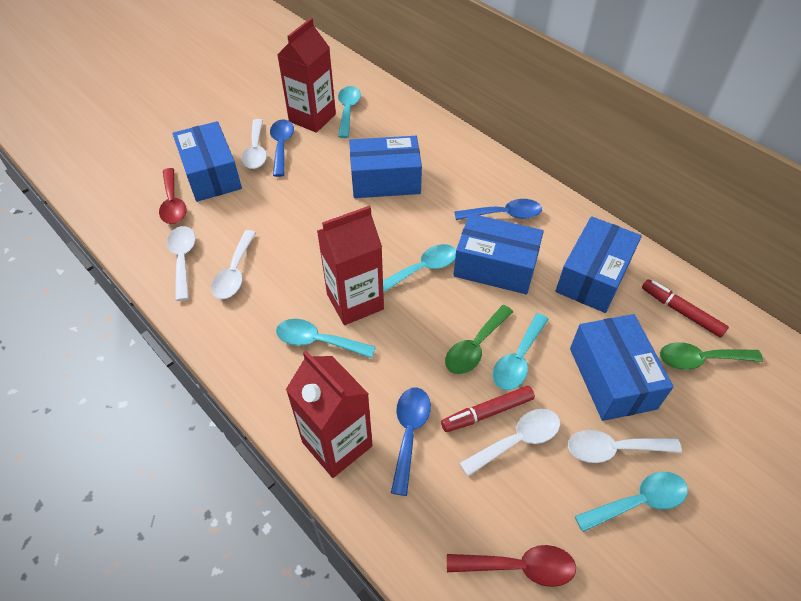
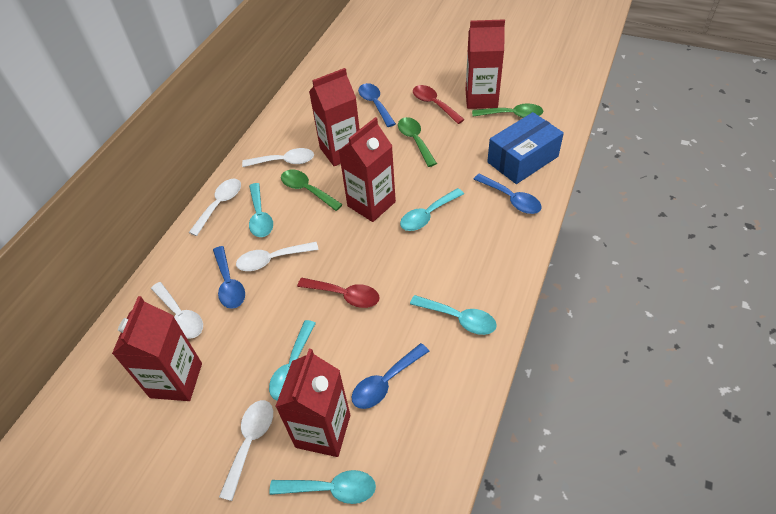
blue box: [173,121,242,202] [349,136,422,198] [453,214,544,294] [555,216,642,313] [570,314,674,421] = 5 -> [487,112,564,184] = 1
blue spoon: [270,120,294,177] [391,387,431,496] [455,199,542,220] = 3 -> [213,246,245,309] [352,343,429,409] [358,83,396,127] [473,174,541,214] = 4
green spoon: [445,305,513,374] [660,342,763,370] = 2 -> [281,170,343,211] [398,117,437,167] [472,103,543,118] = 3
red carton: [277,18,336,133] [286,351,373,478] [317,206,384,325] = 3 -> [112,296,202,401] [275,349,350,457] [309,68,360,166] [338,117,396,222] [465,19,505,109] = 5
red marker: [441,386,535,432] [642,279,729,338] = 2 -> none = 0

